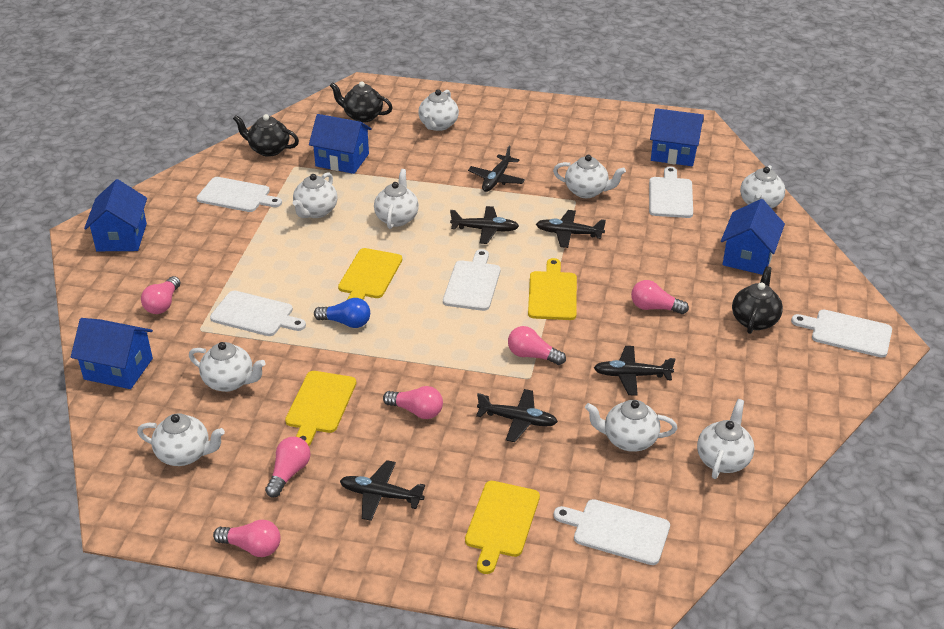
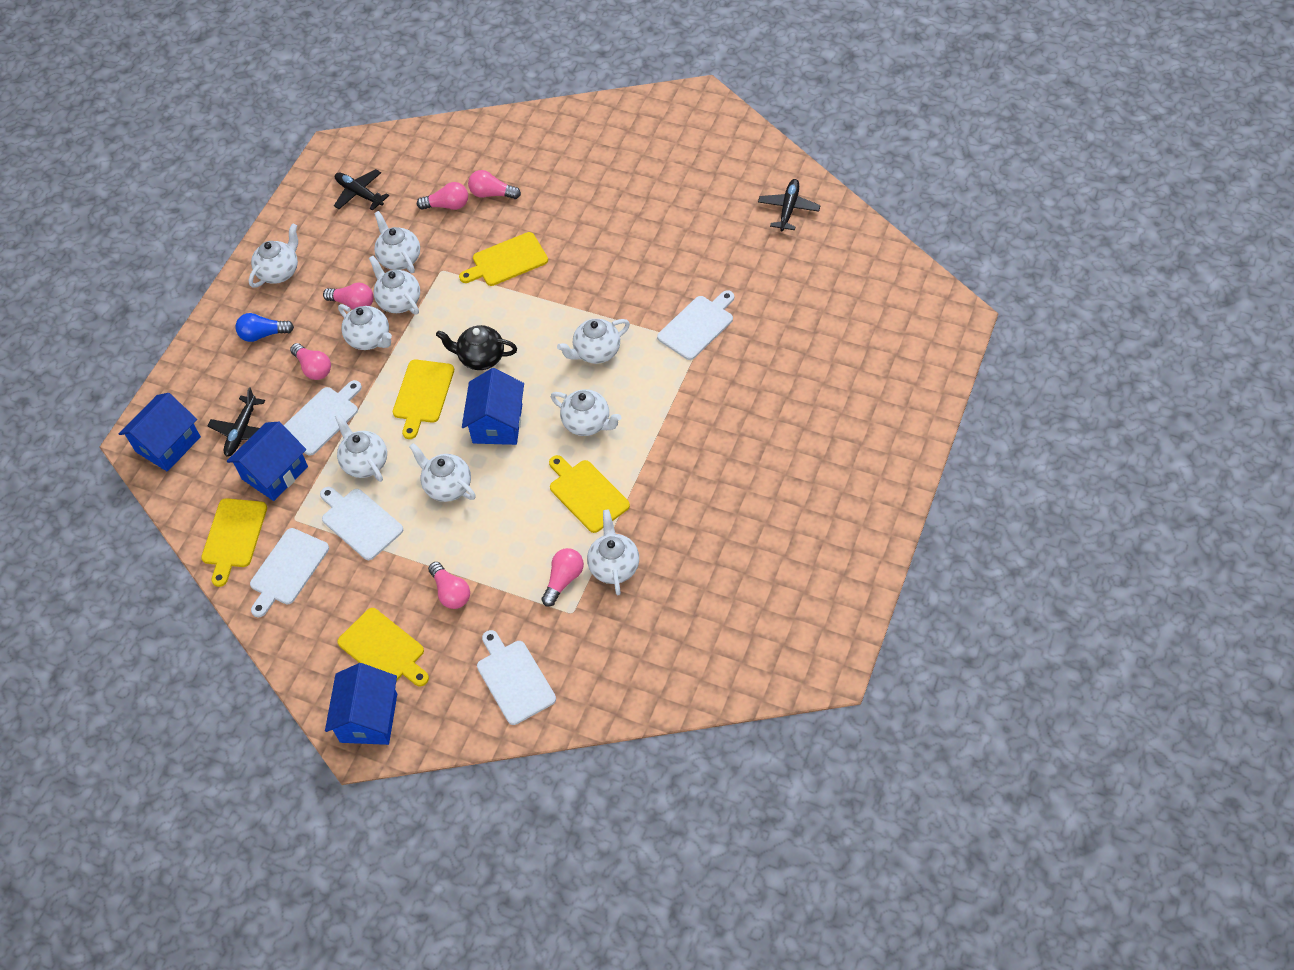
black plane: [340,460,425,521] [450,206,519,244] [468,146,525,192] [476,389,558,442] [536,210,606,248] [594,346,675,396] = 6 -> [208,387,265,457] [334,169,389,211] [758,179,821,231] = 3
black teapot: [233,114,299,157] [329,81,393,123] [732,266,783,334] = 3 -> [436,325,517,370] = 1
blue house: [71,318,153,389] [84,179,147,251] [309,114,372,174] [650,108,704,166] [721,199,785,275] = 5 -> [119,393,201,472] [227,422,308,501] [325,663,397,745] [462,368,524,445] = 4
white cutting board: [196,177,282,212] [210,291,306,336] [443,249,500,311] [553,499,670,565] [649,167,693,218] [791,310,892,358] = 6 -> [250,528,329,617] [284,380,362,456] [320,487,403,560] [477,630,556,725] [657,290,734,360] = 5
yellow cutting board: [285,371,356,446] [338,248,402,300] [465,481,540,574] [528,258,577,320] = 4 -> [201,498,267,587] [337,608,429,687] [393,359,454,439] [459,232,548,286] [549,455,630,533] = 5

